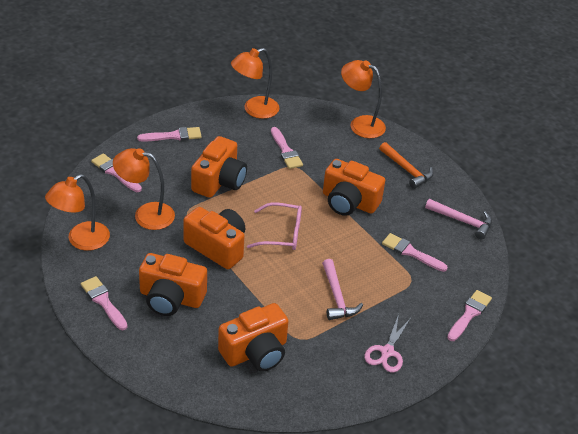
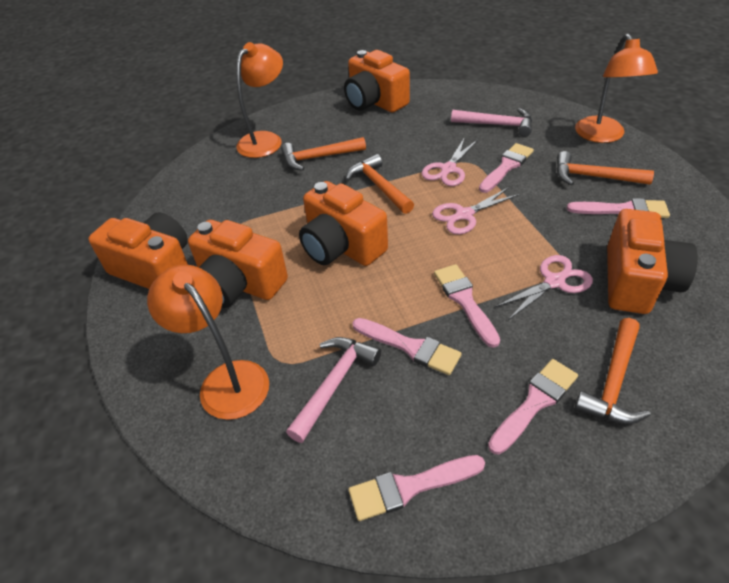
orange hammer: [379,142,434,189] = 1 -> [281,137,366,171] [346,154,414,214] [556,151,654,185] [574,318,650,424] = 4
orange lamp: [45,174,110,251] [113,148,175,230] [231,48,279,119] [341,60,386,138] = 4 -> [147,265,269,420] [236,42,283,158] [575,33,658,143] = 3
pink glasses: [247,202,302,250] = 1 -> none = 0
pink scissors: [364,314,411,373] = 1 -> [422,137,478,186] [432,187,520,234] [494,255,593,320] = 3

